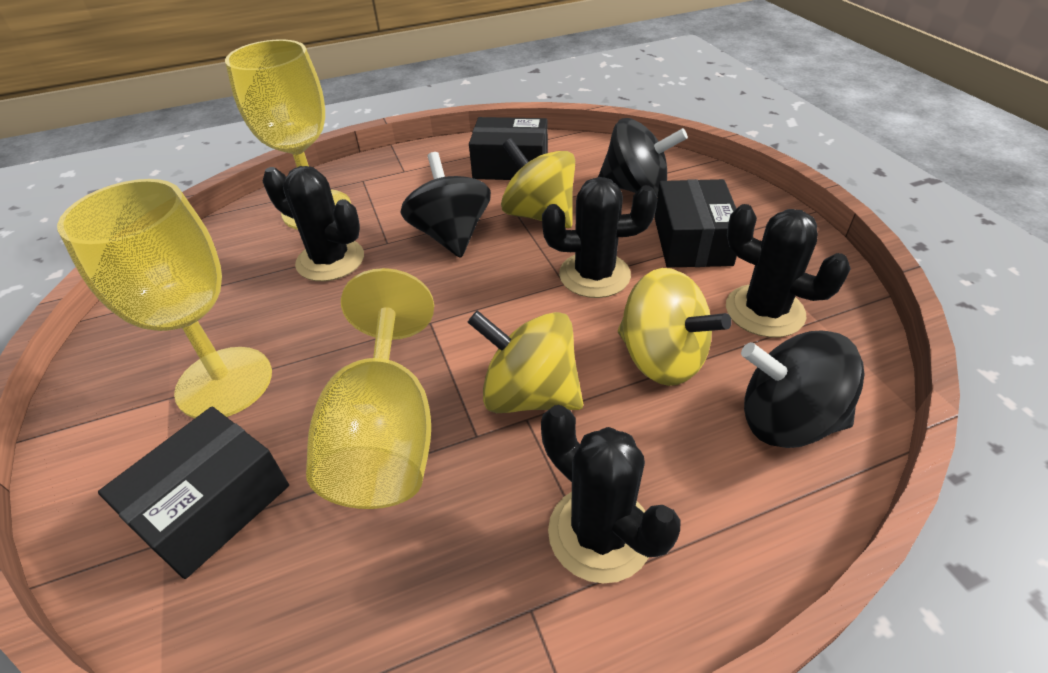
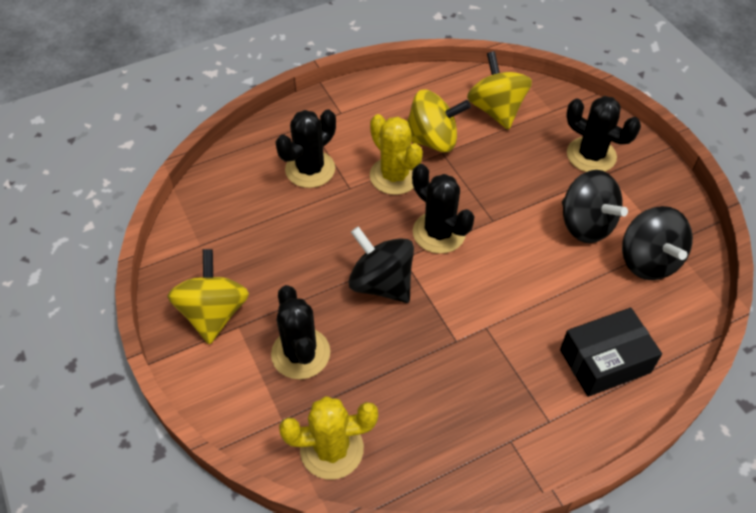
black box: [98,407,289,579] [469,117,548,180] [655,179,737,268] = 3 -> [560,308,662,397] = 1
yellow cactus: none = 0 -> [279,396,378,479] [370,114,423,195] = 2
yellow goblet: [57,179,272,418] [225,40,351,230] [306,268,434,509] = 3 -> none = 0

